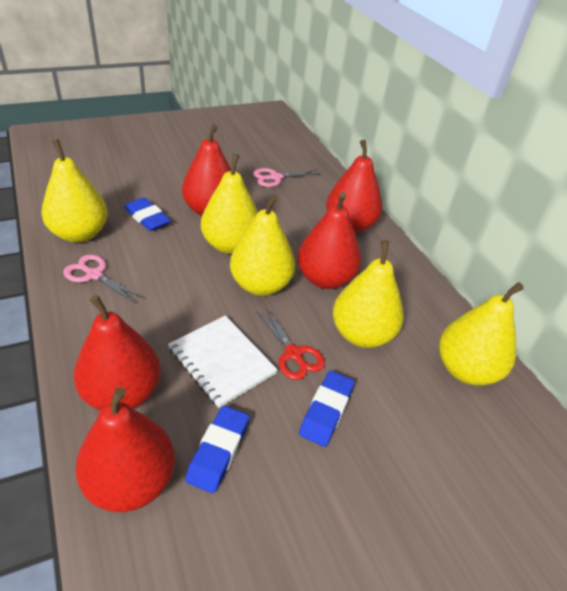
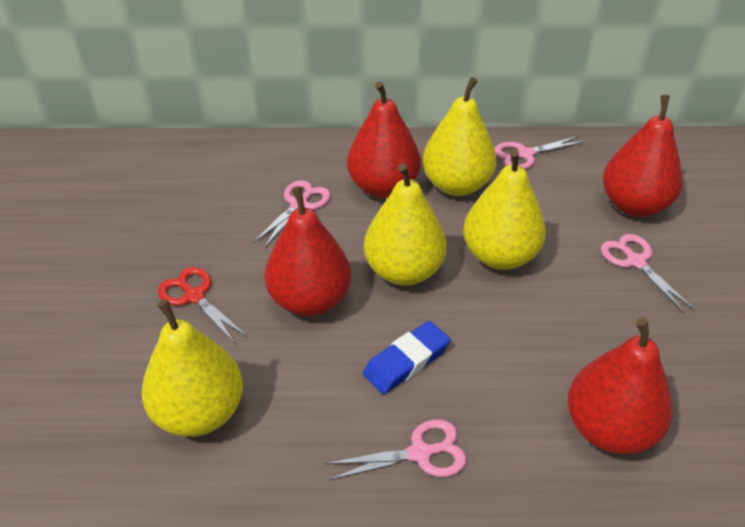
blue eraser: [124,198,171,231] [185,406,249,493] [299,371,355,447] = 3 -> [363,321,450,394] = 1
pink scissors: [63,254,144,303] [253,168,321,187] = 2 -> [253,180,331,248] [326,419,467,480] [494,136,585,169] [601,234,695,314] = 4
red pear: [74,295,161,411] [75,387,175,512] [182,124,231,216] [298,192,361,289] [326,140,382,233] = 5 -> [265,186,351,316] [347,81,421,198] [567,317,673,454] [603,95,682,217] = 4
white notebook: [168,315,278,408] = 1 -> none = 0
yellow pear: [42,139,108,243] [201,154,258,254] [230,194,295,296] [333,240,404,348] [439,282,524,386] = 5 -> [142,299,243,437] [364,163,447,286] [422,77,497,196] [463,149,546,270] = 4

